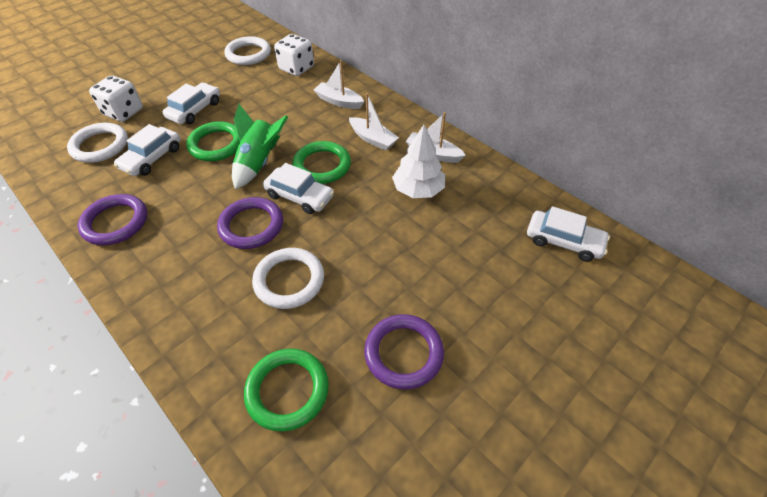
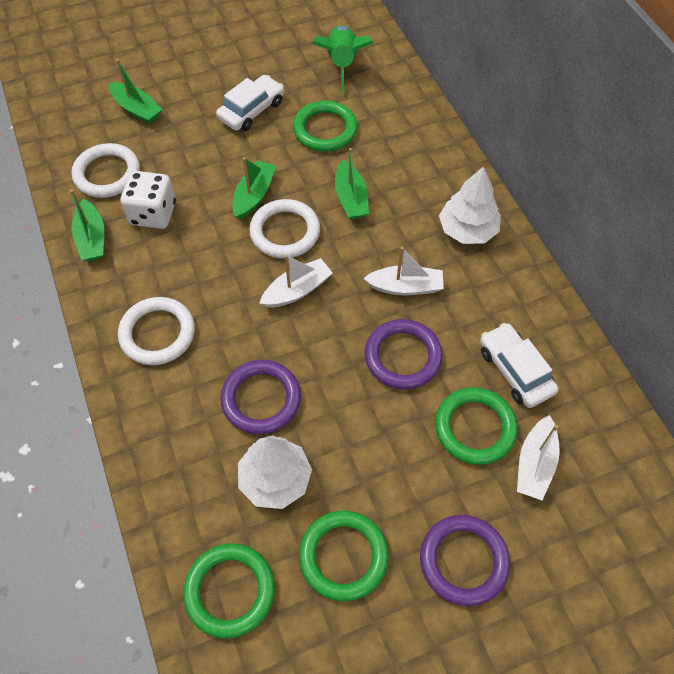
green boat: none = 0 -> [70,189,104,261] [109,59,163,124] [232,157,276,220] [335,148,369,220] = 4
green ring: [186,121,240,161] [244,348,329,432] [293,141,351,184] = 3 -> [183,544,275,638] [293,101,358,152] [299,511,389,601] [435,387,517,465] = 4
white car: [114,124,181,176] [163,83,220,124] [263,163,334,214] [527,206,610,262] = 4 -> [216,75,284,131] [480,323,558,408] = 2
white dice: [89,75,143,122] [274,34,314,76] = 2 -> [121,171,176,229] = 1
white tree: [392,125,445,198] = 1 -> [238,435,312,509] [439,166,501,244] = 2

